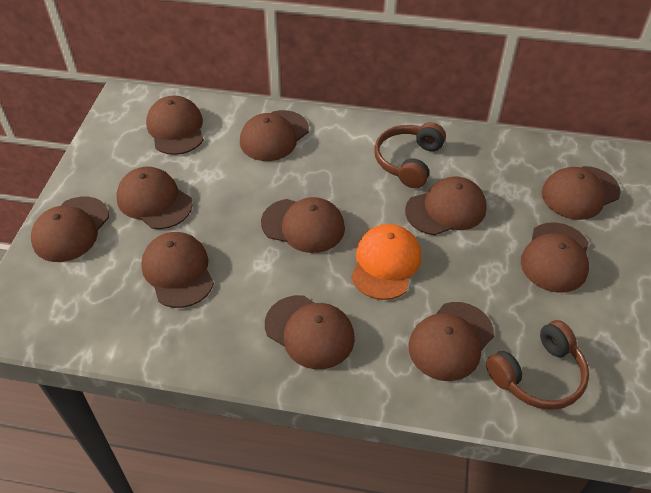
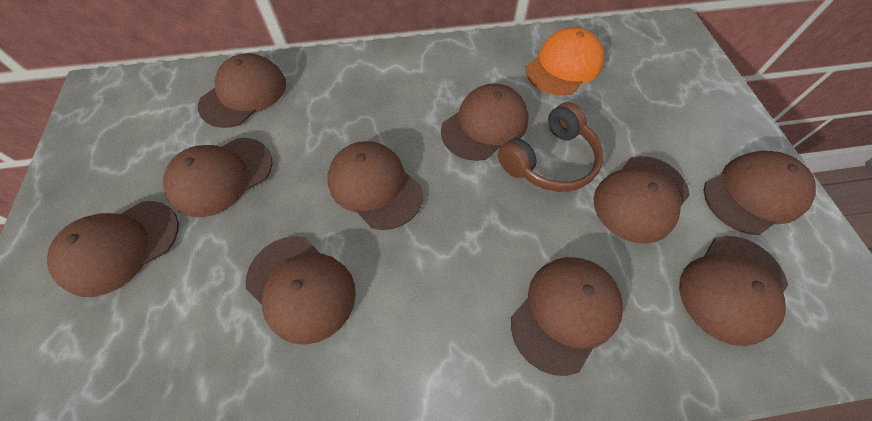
brown cap: [31,197,109,262] [116,167,193,229] [141,232,214,308] [146,96,204,155] [240,110,309,161] [261,197,345,253] [265,295,355,369] [405,177,487,235] [409,302,494,381] [521,222,589,293] [542,166,621,220] = 11 -> [47,201,179,297] [163,138,272,217] [198,53,286,128] [246,236,356,345] [328,141,423,230] [441,83,529,161] [511,257,623,376] [593,156,690,244] [679,236,788,346] [704,151,816,235] = 10
brown headphones: [374,122,446,188] [486,320,589,410] = 2 -> [498,102,604,192] = 1

